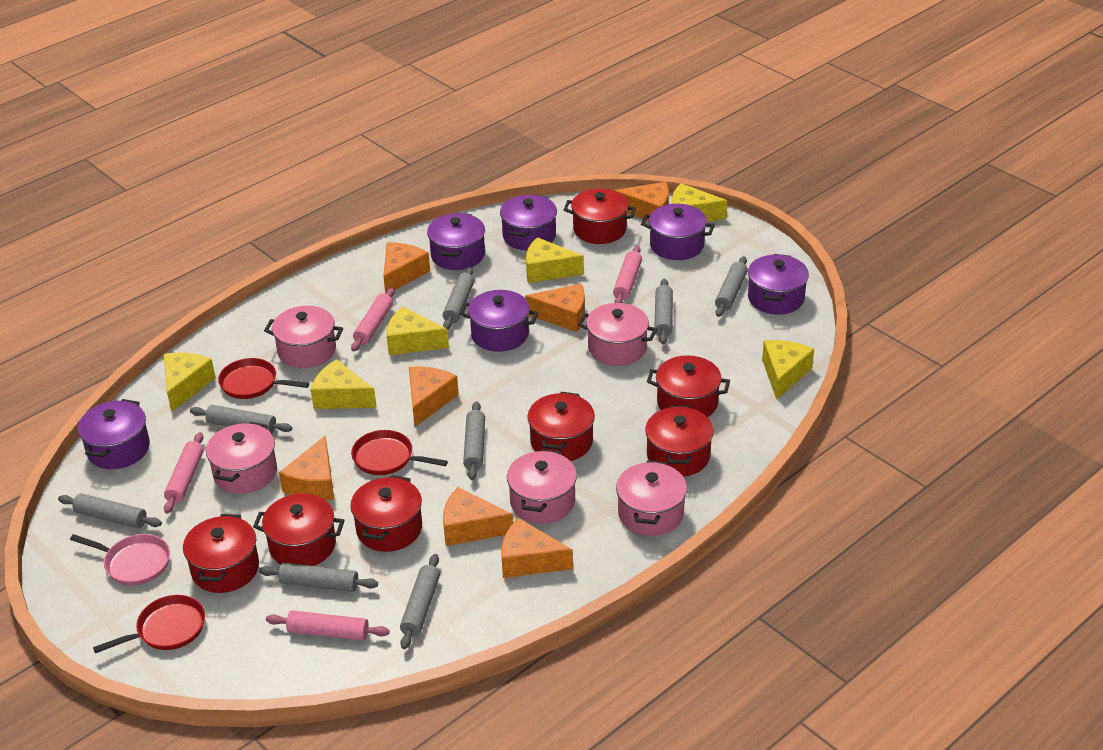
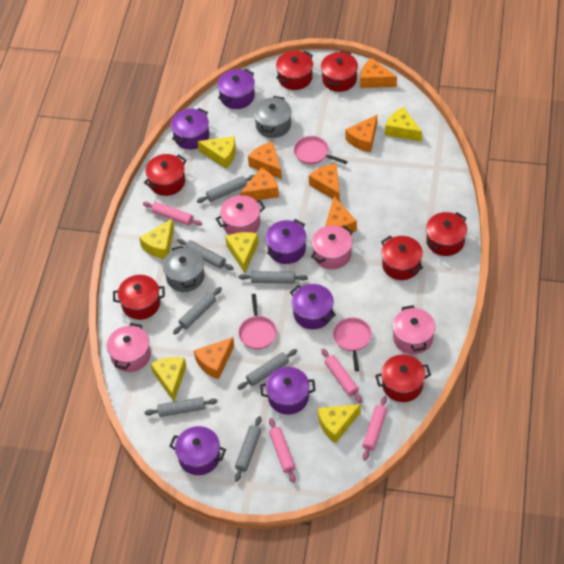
grey pot: none = 0 -> [163,245,204,292] [254,96,292,138] = 2
grey rolling pin: [58,493,162,528] [190,405,292,434] [259,562,378,592] [400,554,440,649] [443,267,474,330] [463,401,485,480] [654,279,673,344] [715,256,748,317] = 8 -> [145,397,218,417] [173,287,222,335] [177,239,234,270] [197,175,254,203] [235,416,262,482] [237,349,297,390] [239,271,308,284] = 7
pink pan: [70,534,170,586] = 1 -> [238,294,277,349] [294,136,348,164] [333,318,372,371] = 3
pink pot: [206,422,277,494] [264,306,343,368] [507,449,577,524] [578,303,657,366] [616,460,687,536] = 5 -> [107,323,151,372] [216,195,265,235] [311,225,353,269] [392,305,436,354] = 4
red pan: [93,595,205,653] [218,358,309,399] [351,430,448,475] = 3 -> none = 0

